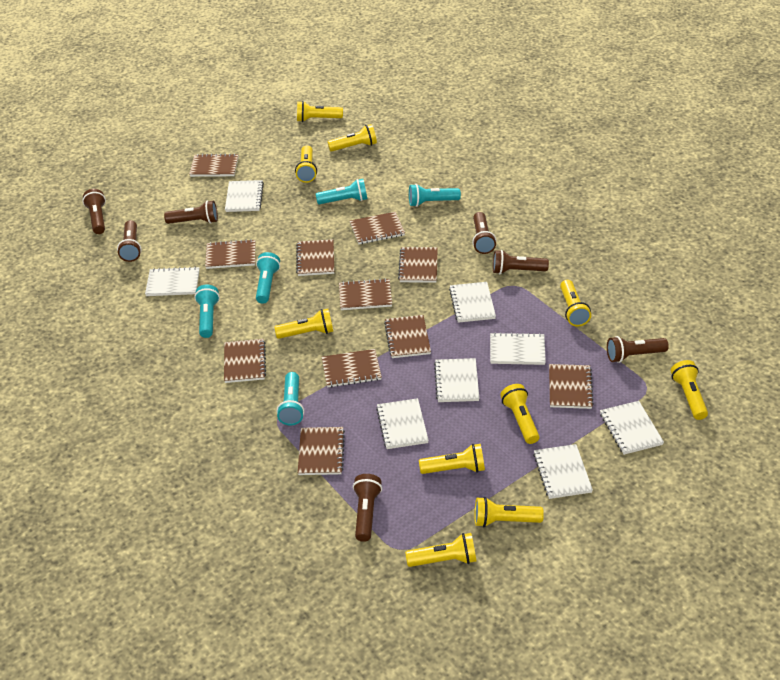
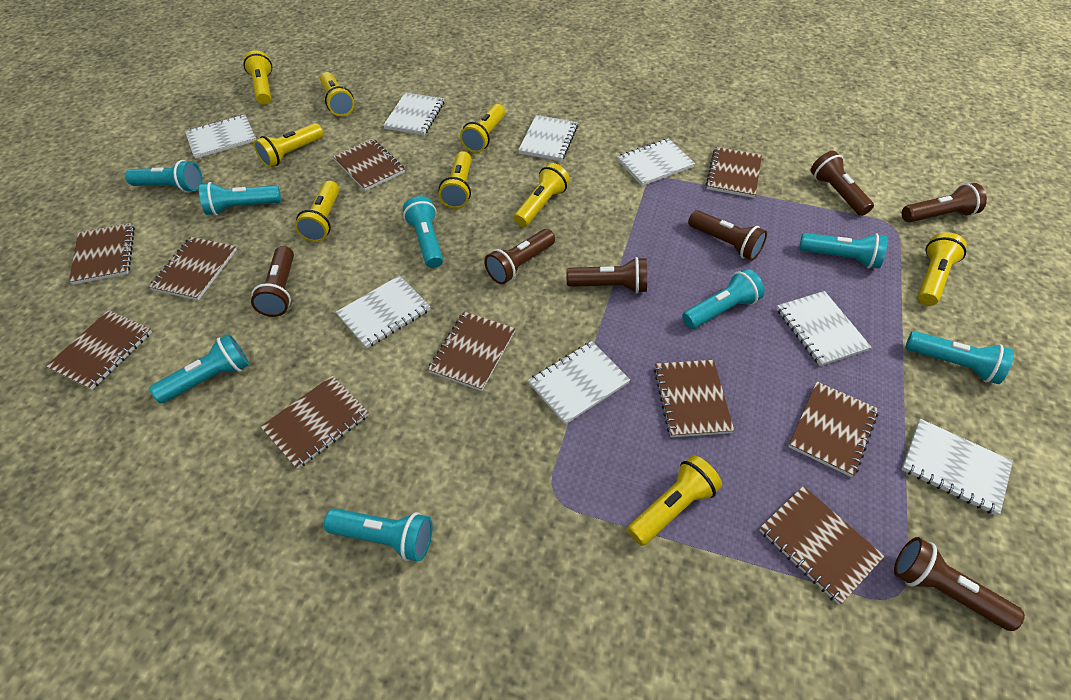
brown notebook: [189,154,238,177] [205,239,256,269] [224,339,266,383] [296,239,334,276] [298,427,345,475] [322,349,382,387] [339,278,392,310] [350,212,405,244] [384,315,431,358] [398,247,438,283] [549,364,594,409] = 11 -> [46,310,152,390] [69,223,135,285] [149,237,237,300] [260,376,369,469] [333,139,405,191] [428,312,515,391] [654,360,734,437] [706,147,762,198] [759,486,884,605] [788,381,878,477] = 10
turquoise flashlight: [194,285,220,338] [256,252,280,304] [276,372,304,425] [316,179,367,205] [409,184,461,207] = 5 -> [125,160,202,193] [149,334,249,403] [199,182,281,216] [324,508,433,562] [403,196,443,268] [682,269,764,329] [799,233,888,269] [905,331,1014,384] = 8
yellow flashlight: [274,309,334,339] [295,146,317,183] [297,101,343,122] [328,124,377,152] [405,533,476,567] [419,444,485,474] [475,497,544,527] [500,384,539,444] [560,280,591,326] [671,360,708,420] = 10 -> [243,51,272,105] [254,123,323,168] [295,181,339,242] [320,72,355,116] [439,151,472,209] [460,104,505,153] [514,163,570,227] [627,455,722,546] [918,232,967,306] = 9

